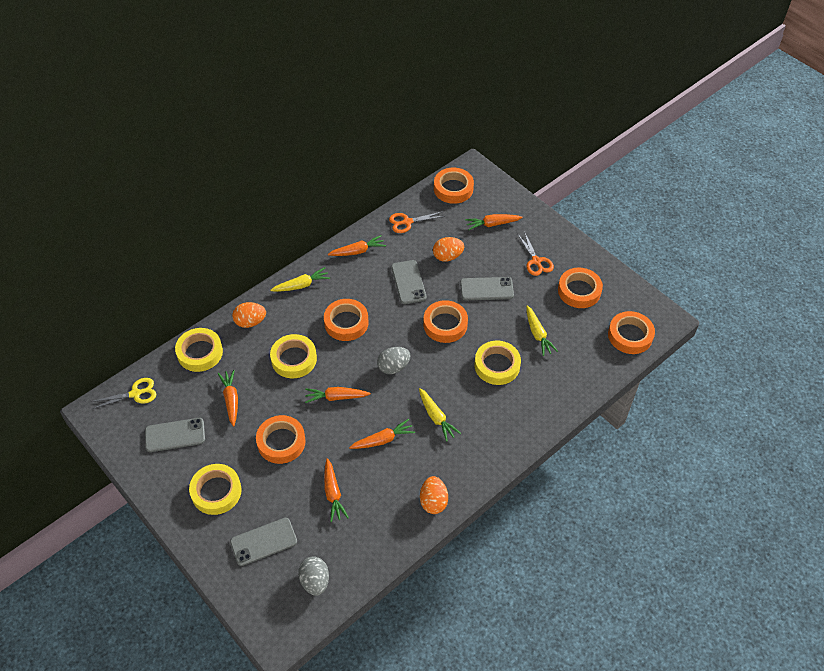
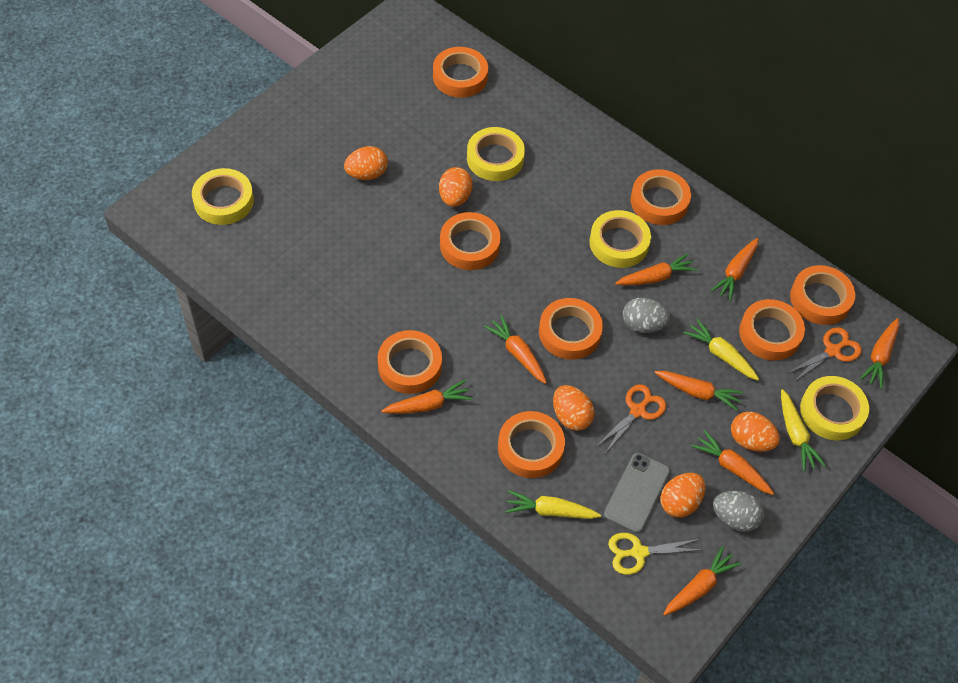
grey phone: [145,418,205,452] [230,518,297,566] [391,260,427,304] [460,277,514,300] = 4 -> [604,453,670,533] = 1
orange carrot: [218,370,238,427] [305,387,371,403] [324,458,349,522] [328,235,386,256] [349,419,415,449] [465,214,523,230] = 6 -> [382,380,473,414] [484,315,547,384] [615,253,698,286] [654,371,744,411] [663,546,741,616] [691,430,774,495] [711,238,759,301] [860,318,899,389] = 8
orange egg: [232,302,266,328] [420,476,448,514] [433,237,464,262] = 3 -> [344,146,388,180] [439,167,473,207] [553,385,594,431] [660,473,705,518] [731,412,780,452] = 5
orange tape: [256,415,306,464] [324,299,369,341] [423,300,468,343] [434,168,474,204] [558,268,603,308] [608,311,655,354] = 6 -> [378,330,442,394] [433,47,488,98] [440,212,501,270] [498,411,565,478] [539,298,603,360] [630,169,691,225] [739,299,805,361] [790,265,855,325] = 8

